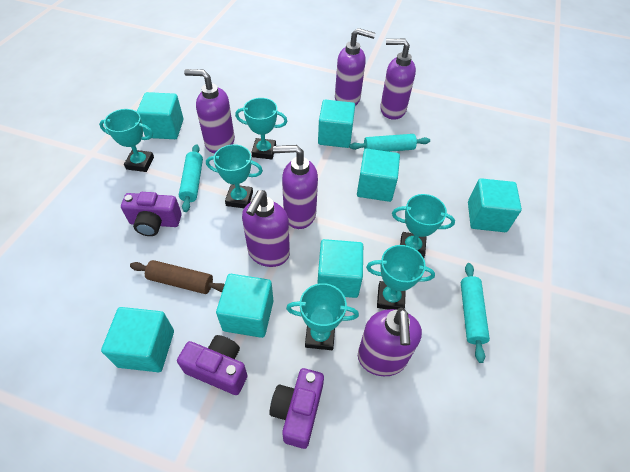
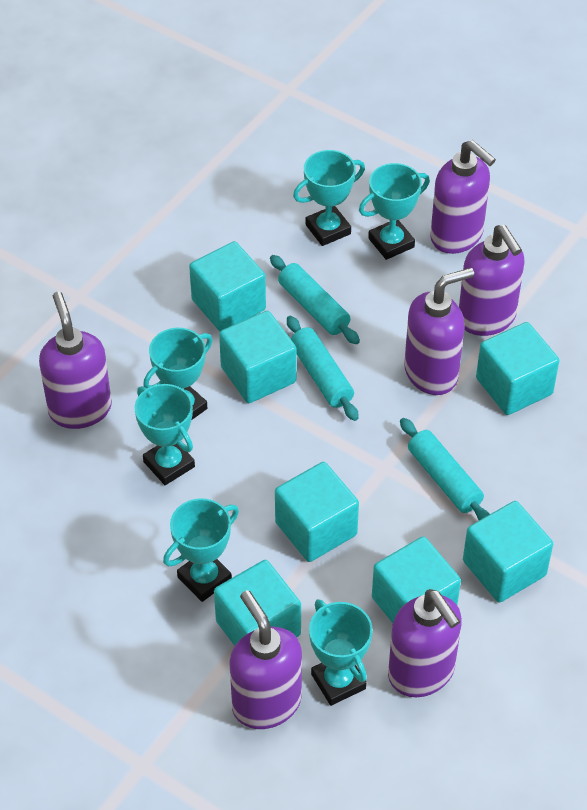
brown rolling pin: [130,260,225,294] = 1 -> none = 0
purple camera: [121,192,182,236] [177,335,248,395] [269,368,324,449] = 3 -> none = 0

